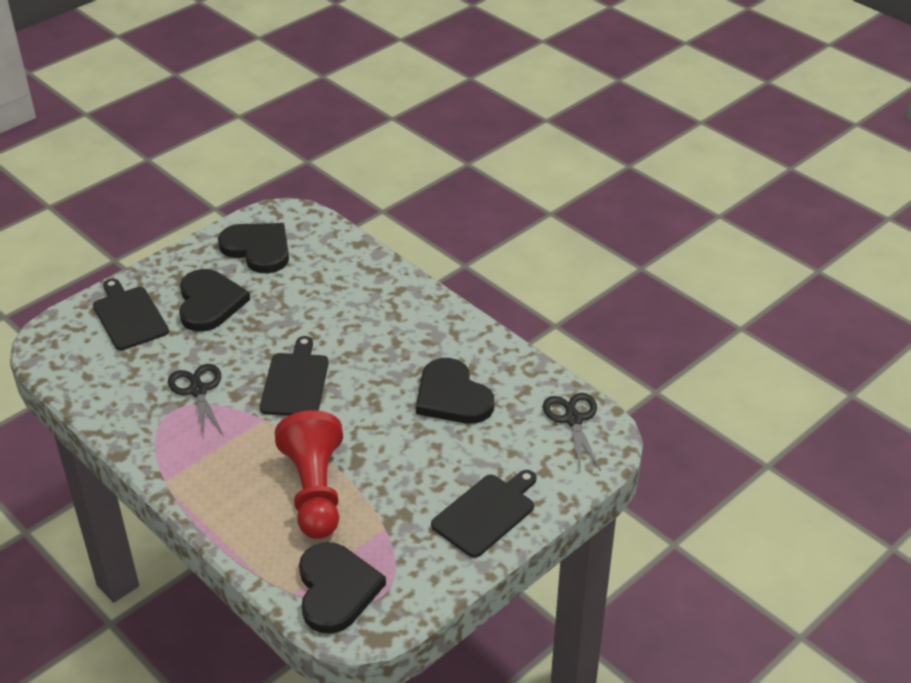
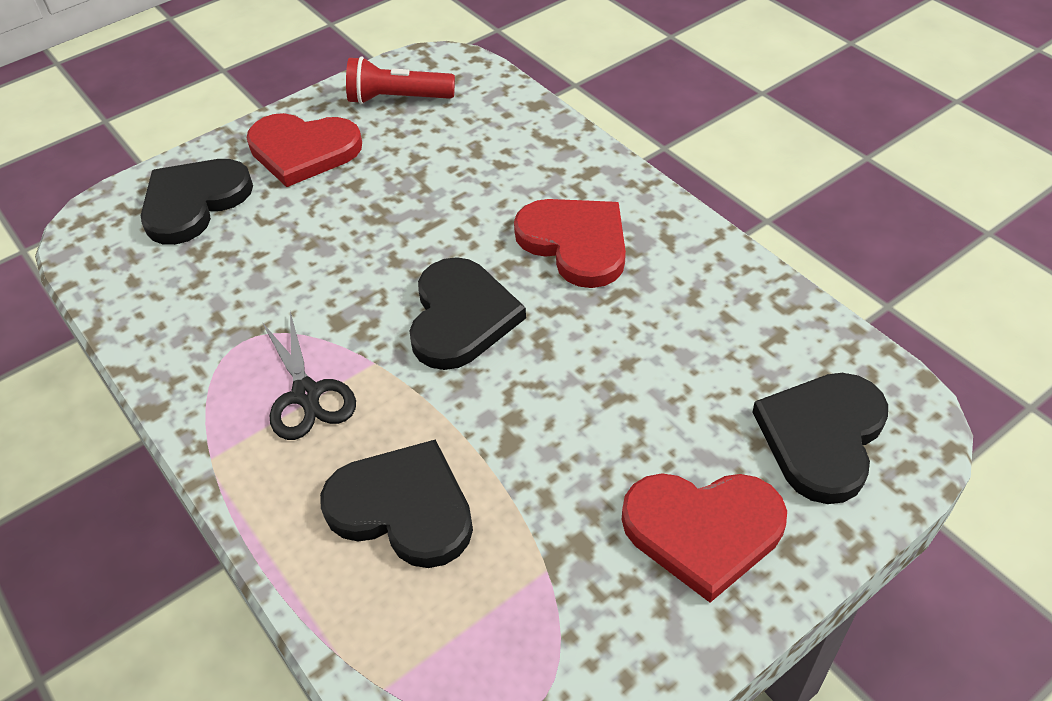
black cutting board: [93,279,169,350] [260,336,329,416] [431,470,537,558] = 3 -> none = 0
black scissors: [168,364,224,436] [543,393,601,471] = 2 -> [262,312,356,440] = 1
red flashlight: none = 0 -> [346,57,455,104] = 1
red heart: none = 0 -> [247,113,362,187] [514,199,626,288] [622,473,787,603] = 3
red pawn: [275,410,343,539] = 1 -> none = 0

